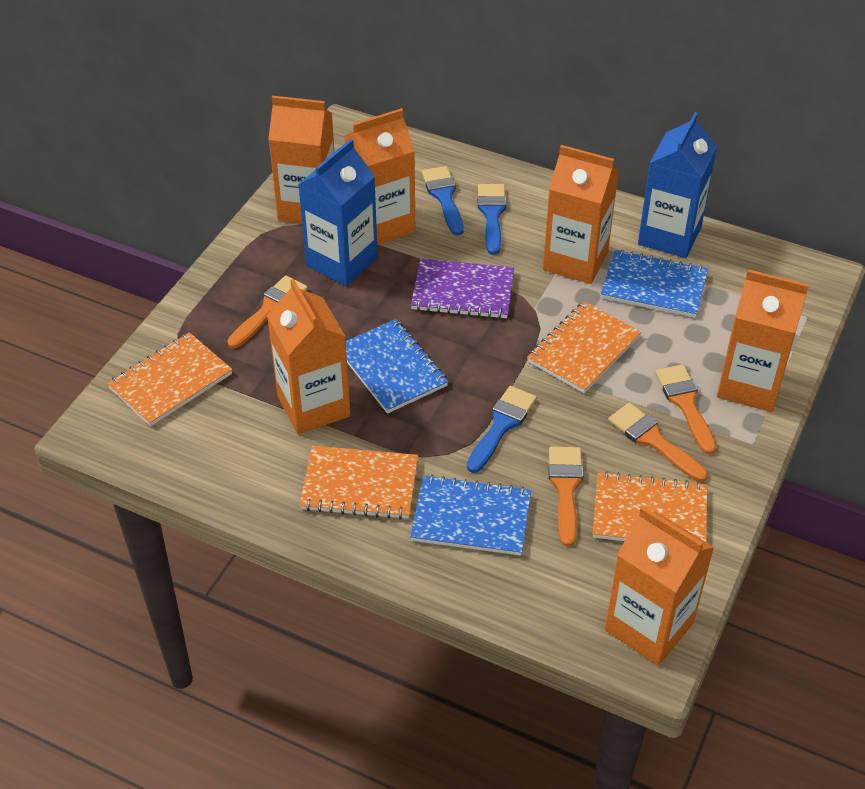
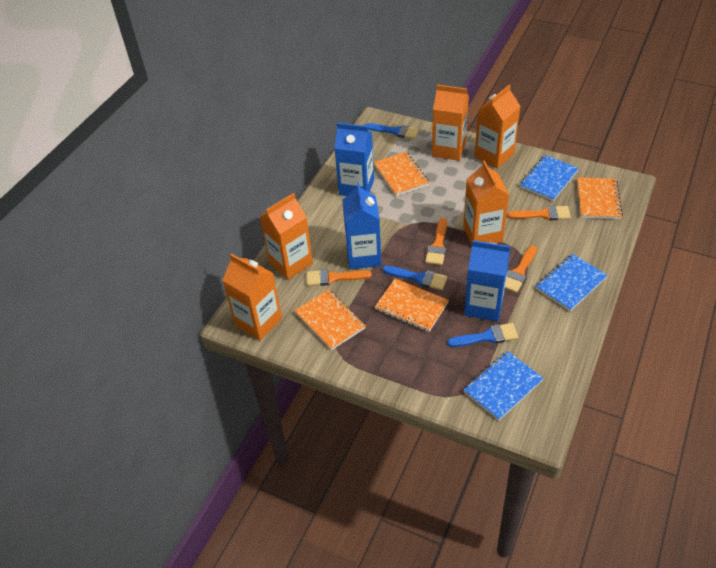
blue carton: [298,139,378,286] [638,112,717,258] = 2 -> [334,123,374,196] [342,182,382,269] [464,240,510,322] = 3
orange carton: [267,279,351,434] [268,96,335,223] [344,108,415,245] [543,145,619,284] [605,506,714,666] [717,269,809,412] = 6 -> [222,254,282,340] [260,193,313,280] [432,85,469,161] [463,160,509,245] [474,85,520,168] = 5
purple notebook: [411,259,514,319] = 1 -> none = 0

